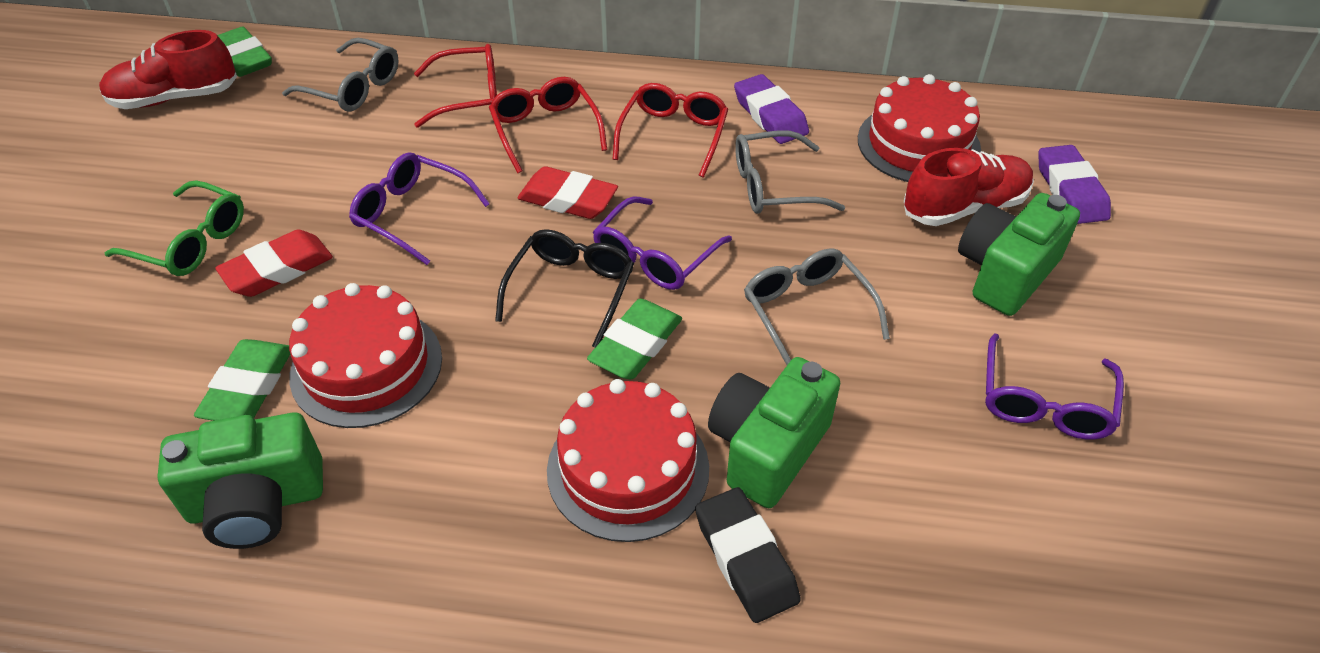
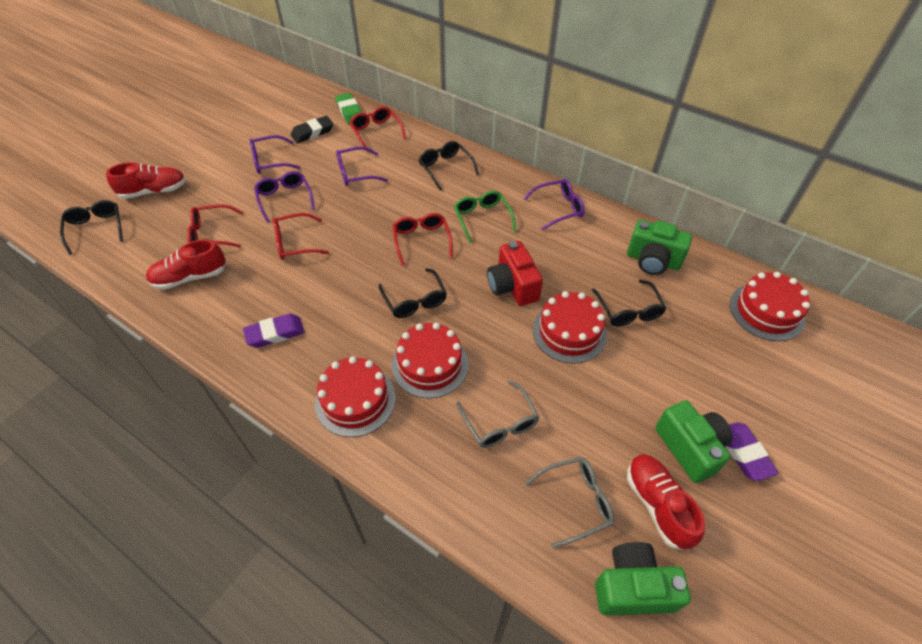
black glasses: [495,229,634,347] = 1 -> [60,200,123,255] [378,268,447,318] [419,141,479,191] [592,280,666,327] = 4
green eraser: [194,339,290,421] [217,27,272,77] [587,299,682,380] = 3 -> [335,93,362,124] = 1
grey glasses: [282,38,399,112] [735,130,845,214] [744,249,890,365] = 3 -> [456,381,539,448] [525,457,614,548] = 2
purple glasses: [349,152,490,265] [593,196,732,290] [985,334,1124,440] = 3 -> [249,135,300,174] [254,171,315,223] [336,147,388,186] [523,179,585,230] = 4
red cake: [289,283,442,428] [547,379,709,542] [858,74,981,182] = 3 -> [315,356,396,437] [392,323,469,398] [533,291,607,364] [730,272,810,341] = 4
red camera: none = 0 -> [487,241,543,306] = 1
red eraser: [215,230,333,297] [518,166,618,219] = 2 -> none = 0
red glasses: [414,44,497,128] [489,77,607,173] [613,83,728,177] = 3 -> [187,205,244,247] [273,213,329,260] [350,106,406,152] [393,213,453,266] = 4
red shoe: [99,30,237,109] [904,148,1034,226] = 2 -> [106,162,186,199] [146,239,227,290] [627,454,705,550] = 3

